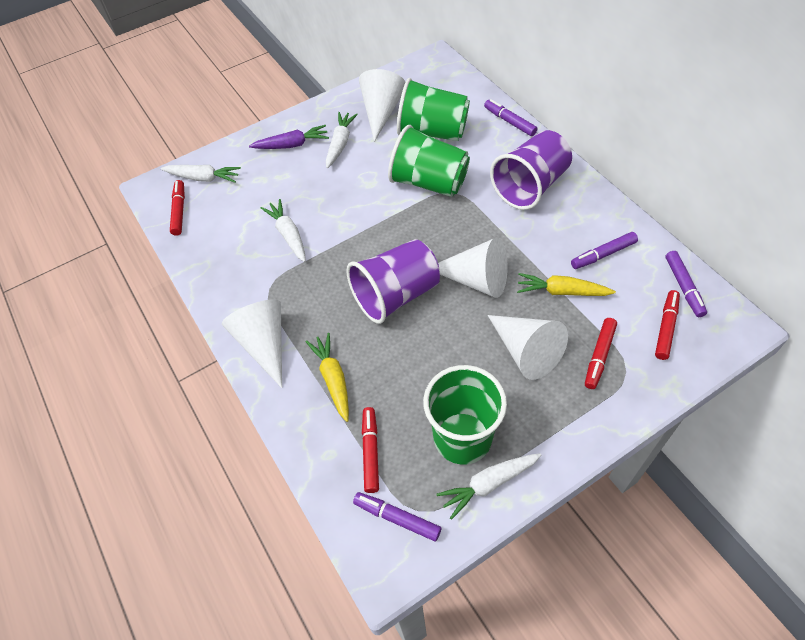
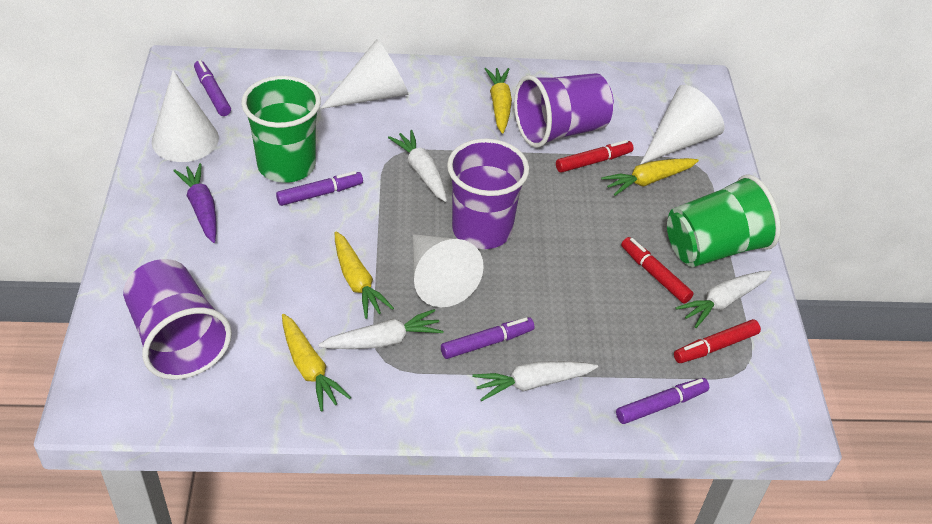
green cup: [388,125,470,197] [397,78,470,141] [423,365,507,465] = 3 -> [241,76,321,183] [667,174,781,267] = 2
purple cup: [346,239,440,324] [490,130,572,210] = 2 -> [123,259,232,380] [447,138,529,249] [514,73,614,148] = 3
red marker: [170,180,185,236] [362,407,379,493] [585,318,617,389] [655,290,680,360] = 4 -> [556,140,633,173] [621,237,694,303] [674,319,761,363] = 3
yellow carrot: [305,333,349,422] [517,273,616,296] = 2 -> [282,314,351,411] [335,231,394,319] [484,68,512,133] [601,158,699,196] = 4

